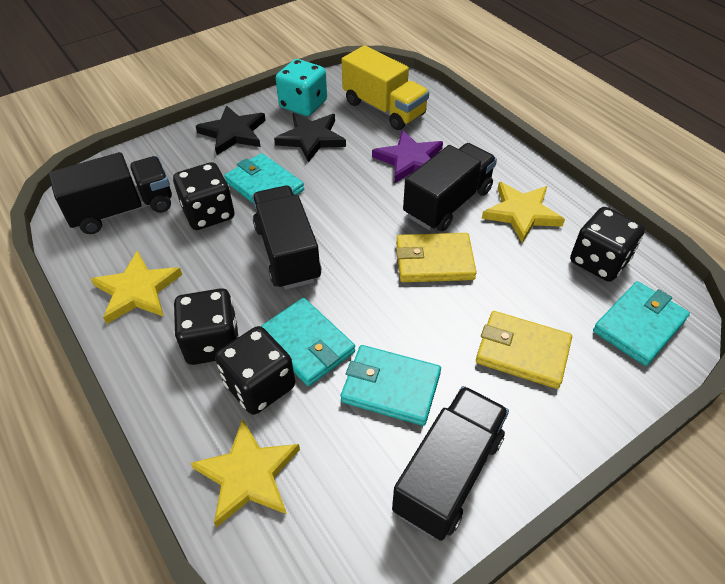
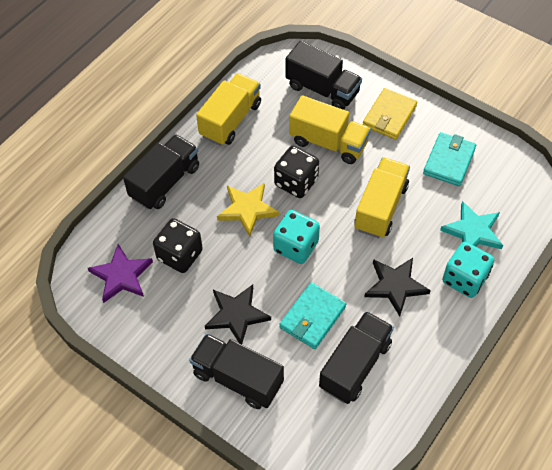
black dice: [173,162,234,230] [174,288,238,365] [215,326,295,415] [570,207,645,282] = 4 -> [153,218,203,273] [274,146,319,198] = 2
turquoise dice: [276,59,327,116] = 1 -> [273,210,320,264] [442,242,494,298] = 2
turquoise star: none = 0 -> [440,201,503,249] = 1
turquoise wallet: [224,153,304,204] [261,298,355,386] [341,345,441,426] [593,281,690,366] = 4 -> [279,282,346,349] [423,132,476,186] = 2
yellow star: [91,250,182,324] [190,418,300,528] [482,182,565,243] = 3 -> [217,183,279,237] = 1
yellow truck: [342,45,429,130] = 1 -> [196,73,261,146] [289,95,371,164] [354,157,410,238] = 3
yellow wallet: [396,233,477,282] [476,311,572,389] = 2 -> [362,88,417,140] = 1

